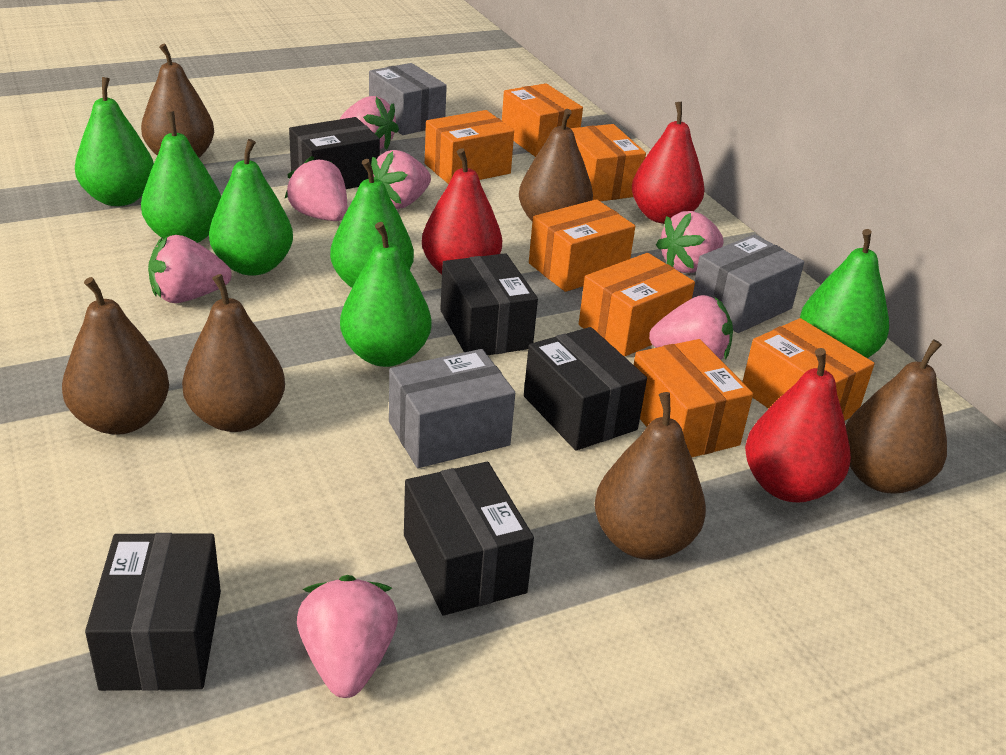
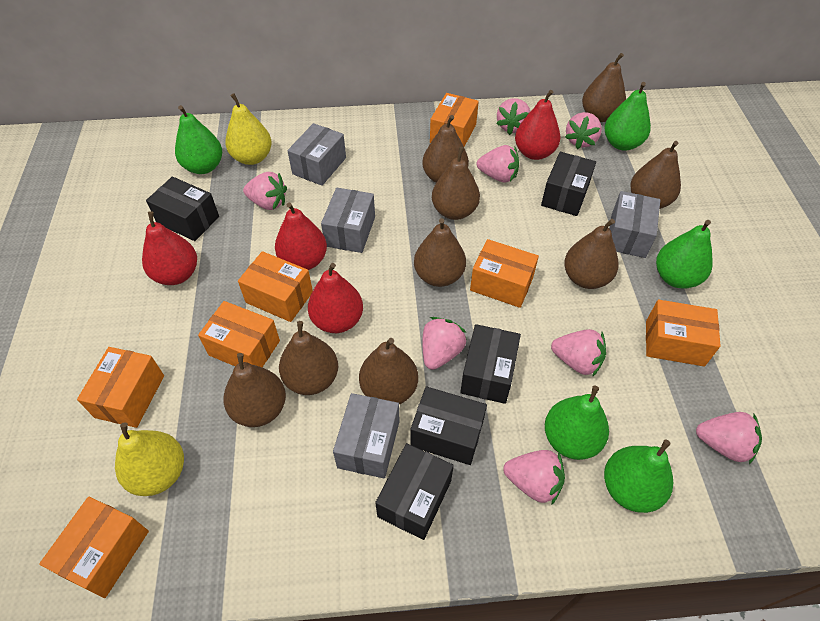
brown pear: [62,277,169,435] [141,43,214,158] [182,274,285,432] [519,109,593,222] [595,392,706,560] [845,339,947,493] = 6 -> [223,353,286,427] [279,321,338,395] [359,338,418,404] [414,218,466,287] [422,115,469,183] [432,147,480,220] [564,219,619,289] [582,53,626,122] [630,141,681,209] = 9
green pear: [75,77,154,206] [141,111,221,243] [209,139,293,276] [330,159,414,288] [340,222,431,367] [800,229,889,358] = 6 -> [175,105,222,174] [545,386,609,460] [604,82,651,150] [604,439,673,513] [656,220,713,289] = 5
grey box: [369,63,447,135] [389,349,515,468] [692,234,804,333] = 3 -> [287,123,346,186] [321,188,375,253] [333,393,400,478] [609,191,660,258] = 4
pink strawberry: [148,235,232,303] [285,156,347,221] [297,575,398,698] [340,96,399,150] [371,150,431,209] [649,295,733,360] [656,211,724,273] = 7 -> [243,172,287,210] [422,317,467,370] [477,145,519,183] [496,98,530,135] [503,450,565,504] [551,329,606,377] [565,112,602,149] [696,412,762,464] = 8
red pear: [422,148,502,274] [632,101,705,224] [745,348,851,502] = 3 -> [142,211,197,285] [275,202,327,270] [308,263,363,333] [515,90,561,160] = 4
yellow pear: none = 0 -> [115,422,184,496] [225,93,272,165] = 2

